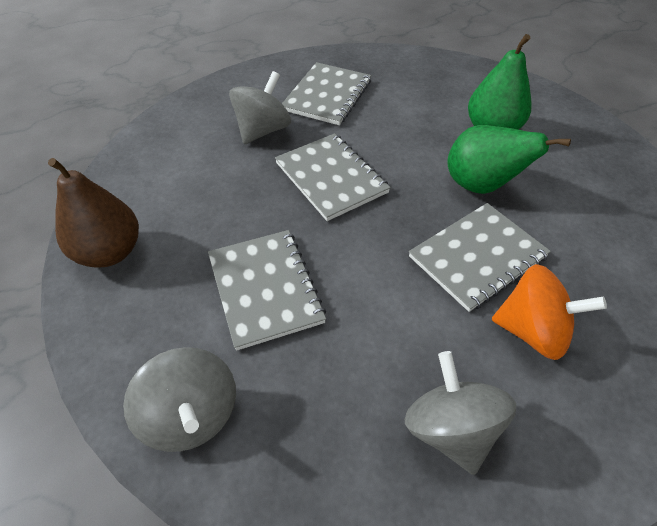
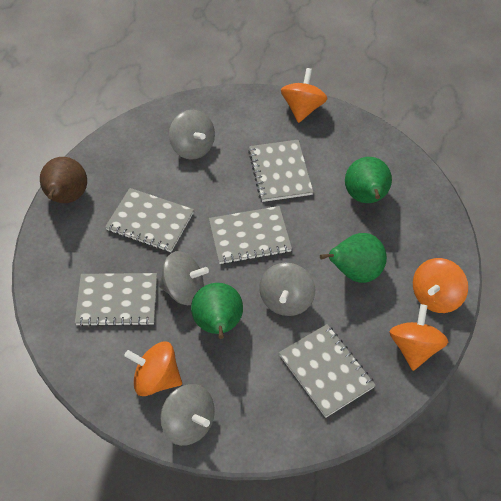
green pear: [448,125,571,194] [468,34,532,130] = 2 -> [191,283,243,339] [320,233,387,283] [345,157,392,203] = 3
grey notebook: [208,230,326,351] [275,133,391,221] [282,62,371,125] [409,203,551,312] = 4 -> [75,273,157,327] [105,188,194,252] [209,206,292,264] [248,140,313,202] [279,324,376,418] = 5
grey spinning top: [123,347,236,452] [229,71,291,144] [405,351,516,475] = 3 -> [159,251,209,305] [160,384,215,446] [169,110,215,160] [259,263,315,316] = 4
orange spinning top: [492,264,607,360] = 1 -> [124,342,182,396] [281,68,328,123] [389,304,448,371] [413,258,468,313] = 4

